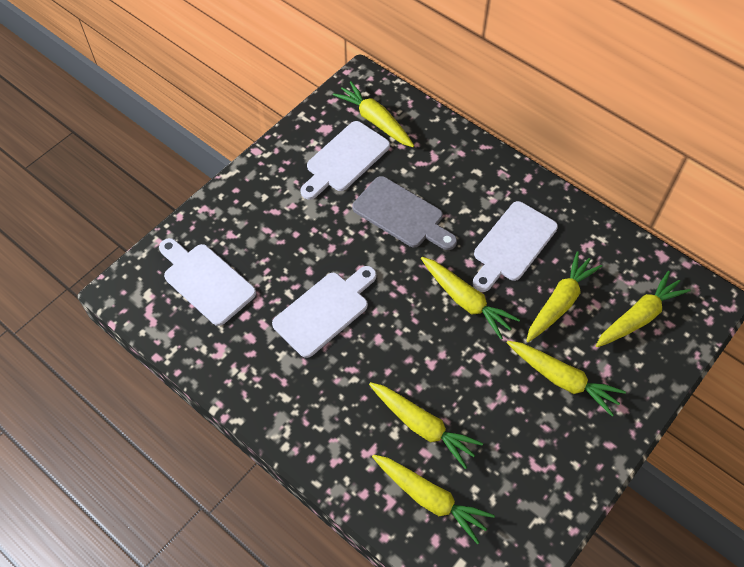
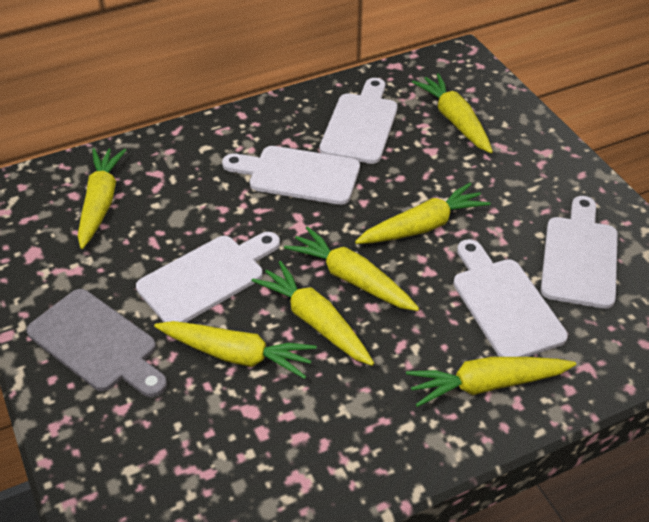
white cutting board: [159,238,256,326] [272,266,377,358] [300,121,390,200] [473,201,558,292] = 4 -> [136,232,280,323] [222,146,360,205] [320,78,398,164] [453,239,568,357] [541,196,618,309] = 5

